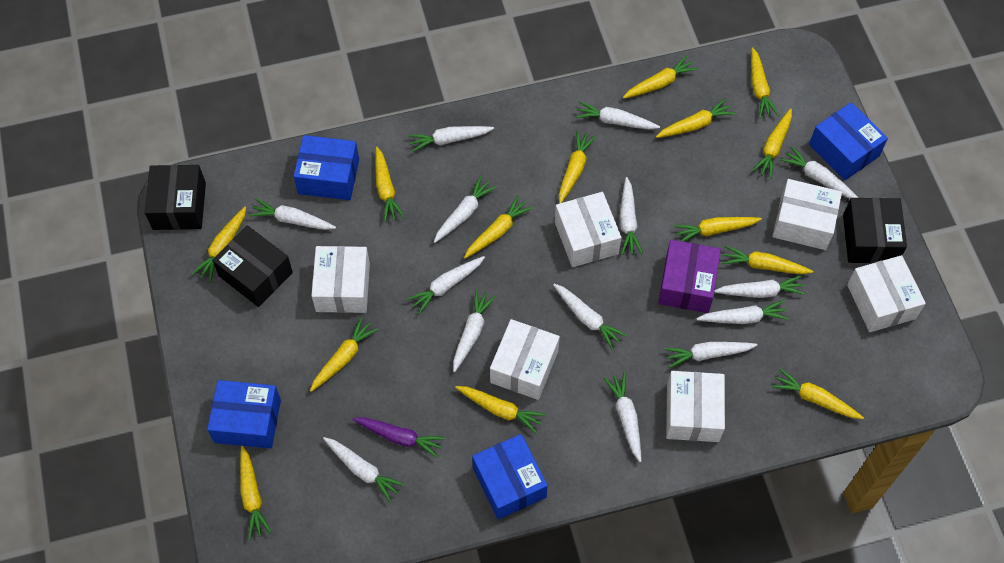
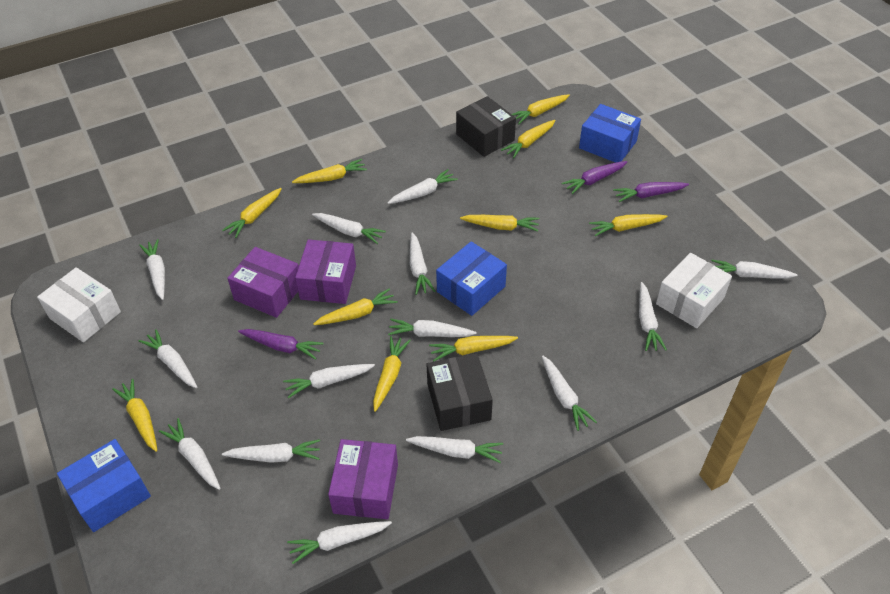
black box: [144,165,206,230] [212,225,293,307] [843,198,907,263] = 3 -> [426,353,493,431] [456,96,516,157] = 2
blue box: [207,380,281,449] [293,135,359,200] [472,434,548,520] [809,102,888,180] = 4 -> [57,439,151,532] [436,241,507,316] [579,104,641,163] = 3
purple box: [658,240,721,313] = 1 -> [227,247,299,318] [295,239,356,304] [328,439,398,519] = 3
purple carrot: [352,417,445,458] = 1 -> [238,329,323,360] [562,161,627,194] [613,182,689,202] = 3
white box: [311,246,370,313] [490,319,560,400] [555,192,622,267] [666,371,725,442] [772,179,842,250] [847,255,926,332] = 6 -> [37,267,121,342] [656,253,732,328] = 2
yellow carrot: [192,206,246,282] [240,446,272,539] [310,317,378,392] [375,147,405,222] [455,386,545,433] [464,195,533,258] [559,130,597,204] [623,55,698,99] [656,98,736,138] [673,217,762,241] [722,245,813,274] [751,47,779,118] [752,108,792,179] [772,369,864,419] = 14 -> [112,379,157,452] [222,188,282,238] [292,159,367,183] [313,288,397,325] [373,336,411,412] [429,336,518,362] [460,215,539,232] [501,120,556,158] [512,94,570,124] [589,214,667,236] = 10

